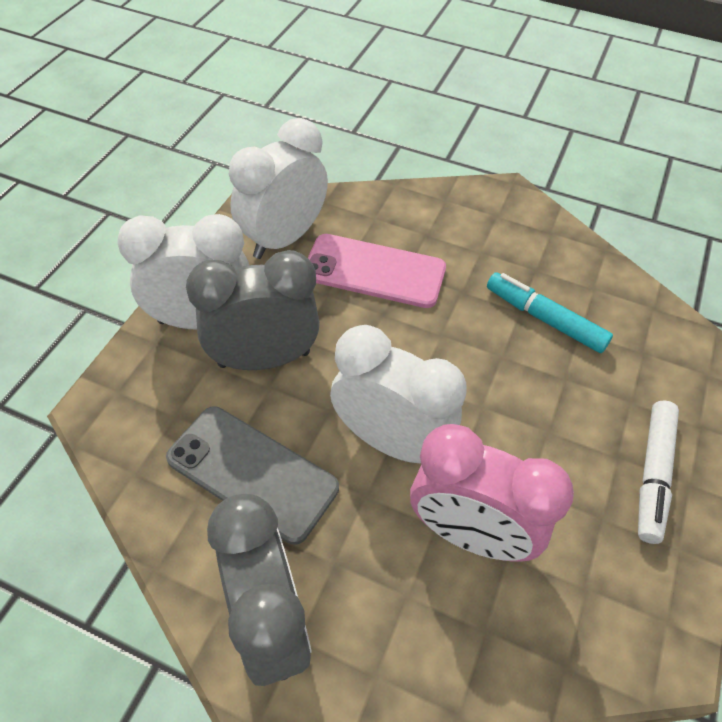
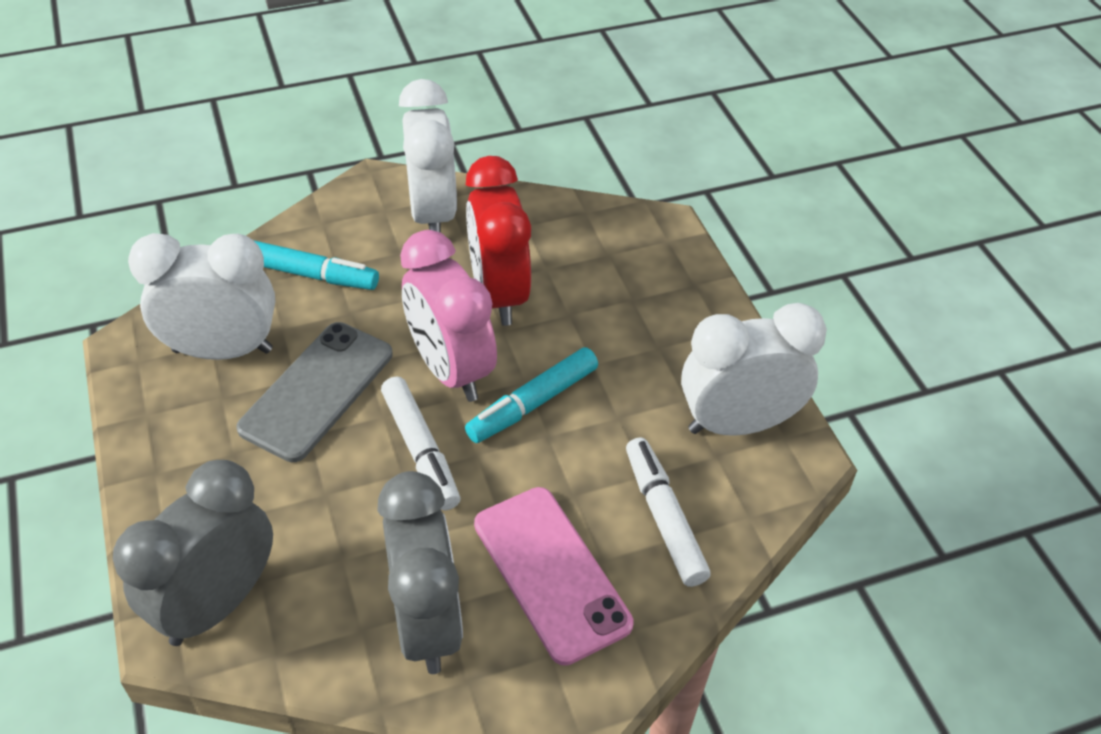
red clock: none = 0 -> [466,156,531,326] = 1
turquoise marker: [487,273,613,353] = 1 -> [254,240,379,290] [465,347,598,443] = 2
white marker: [638,401,679,544] = 1 -> [381,376,460,510] [626,437,711,587] = 2

